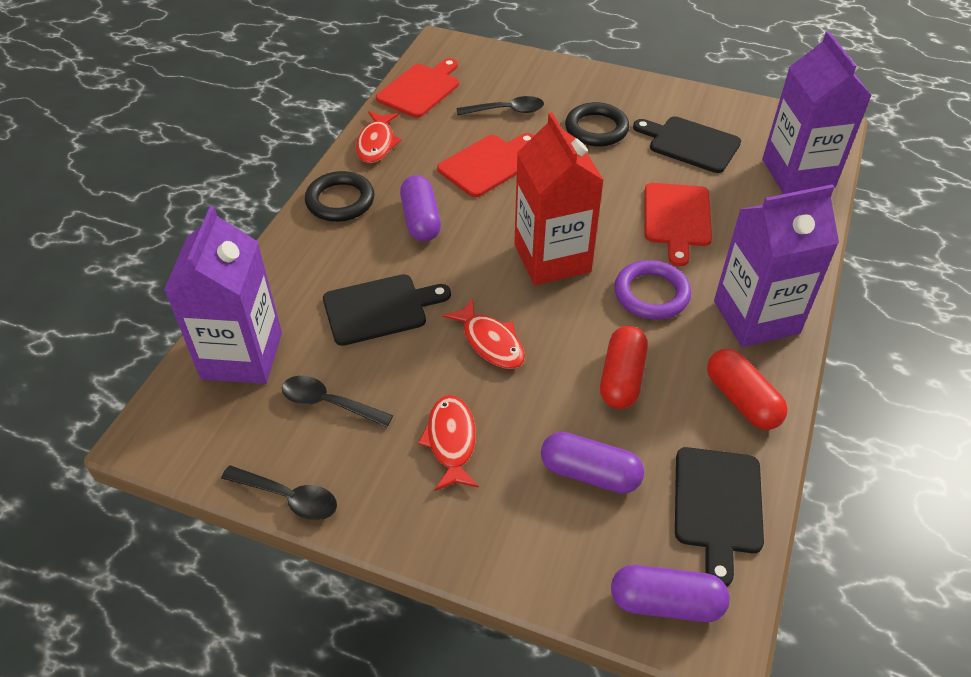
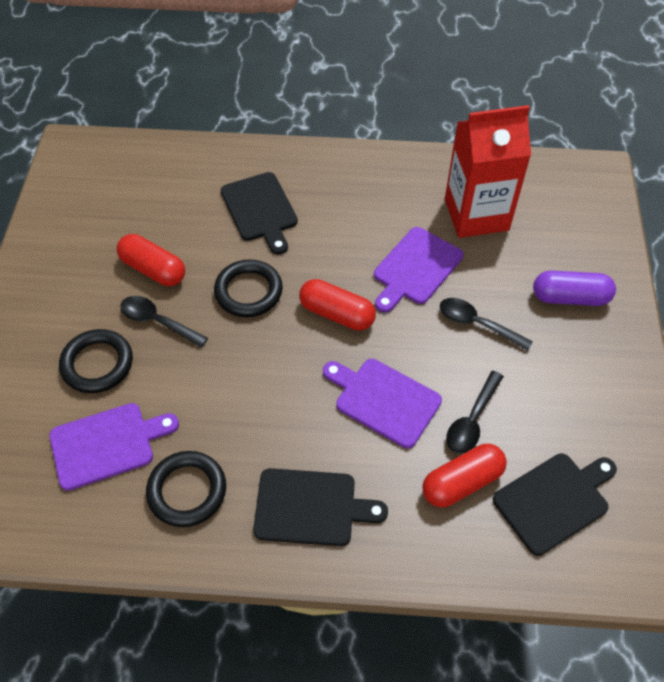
black ring: [305,171,374,222] [565,102,629,147] = 2 -> [59,329,133,393] [146,451,226,527] [214,259,283,317] = 3
purple capsule: [400,175,441,242] [541,432,644,494] [611,565,730,622] = 3 -> [533,271,616,306] = 1
purple carton: [164,206,282,384] [714,184,839,347] [762,31,872,194] = 3 -> none = 0
purple cutting board: none = 0 -> [49,403,179,491] [323,359,442,448] [374,227,463,313] = 3
purple ring: [614,260,691,320] = 1 -> none = 0
red capsule: [600,326,648,409] [707,349,788,430] = 2 -> [117,234,185,286] [299,279,376,331] [422,444,507,507] = 3
red cutting board: [376,58,459,118] [437,133,534,197] [644,183,712,266] = 3 -> none = 0
red fish: [356,111,402,163] [418,395,479,491] [443,298,525,369] = 3 -> none = 0

